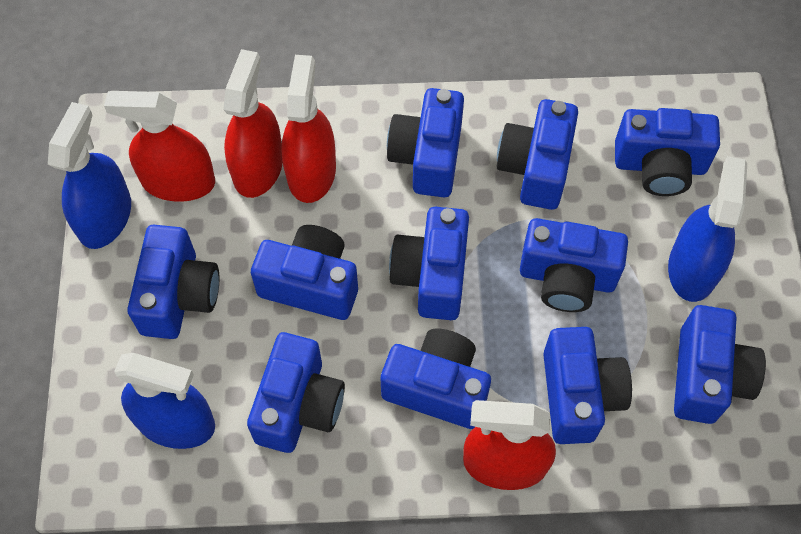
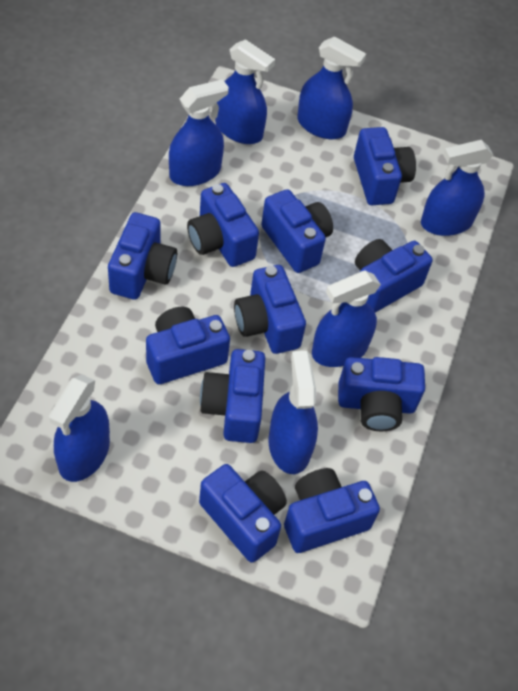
blue spray bottle: [48,102,131,249] [114,353,215,449] [668,156,747,302] = 3 -> [49,375,110,482] [169,79,229,186] [215,39,275,144] [268,351,318,474] [297,37,366,139] [312,271,381,367] [421,140,493,236] = 7
red spray bottle: [104,91,215,202] [223,49,283,198] [282,55,336,203] [463,400,556,490] = 4 -> none = 0

